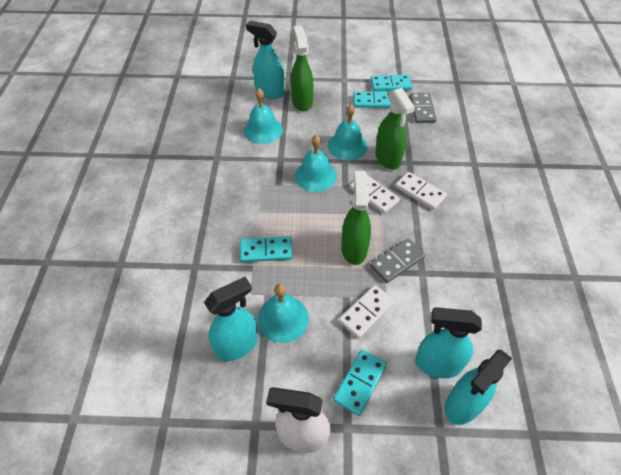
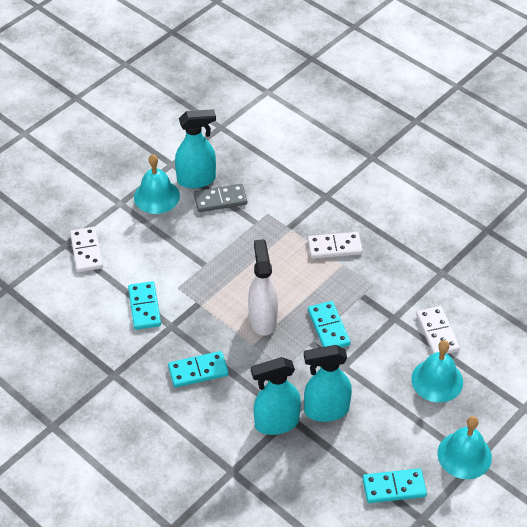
green spray bottle: [291,26,313,111] [341,171,371,265] [375,88,415,170] = 3 -> none = 0
grey domino: [370,239,425,283] [410,93,437,123] = 2 -> [194,184,247,212] = 1
turquoise bell: [244,88,283,144] [258,284,309,343] [295,135,337,192] [328,104,368,161] = 4 -> [134,154,180,214] [411,340,463,403] [438,416,492,479] = 3
turquoise spray bottle: [204,277,258,361] [246,21,285,99] [415,307,482,378] [445,349,512,425] = 4 -> [175,109,216,188] [251,357,301,435] [304,345,352,422] = 3

